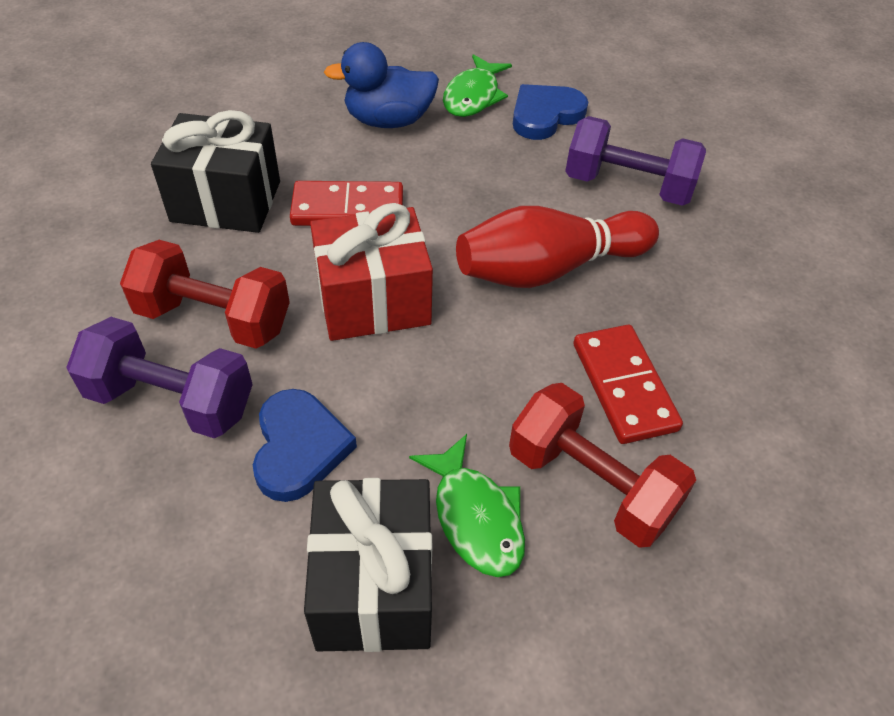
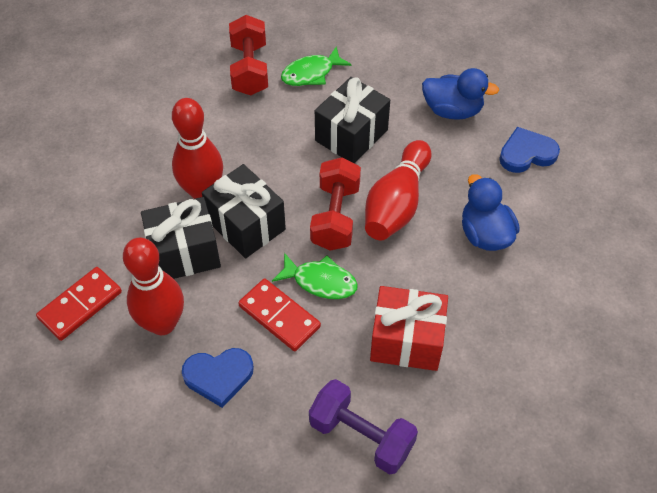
black gift: [151,110,280,233] [304,478,432,652] = 2 -> [141,197,221,279] [202,164,286,258] [315,77,390,163] = 3
blue duck: [324,42,439,128] = 1 -> [422,68,499,120] [462,174,520,251] = 2
purple dumbbell: [66,317,253,438] [565,116,706,206] = 2 -> [309,379,418,474] = 1
red bowling pin: [456,206,659,288] = 1 -> [123,238,184,335] [172,98,223,199] [365,140,431,240] = 3

